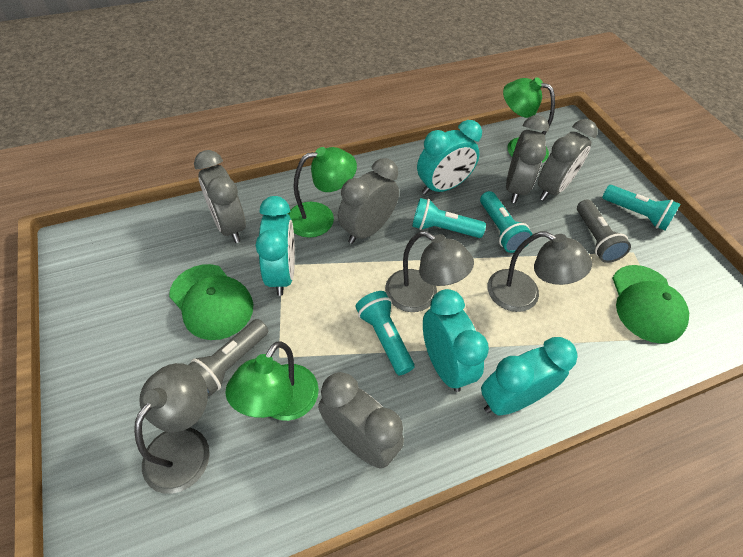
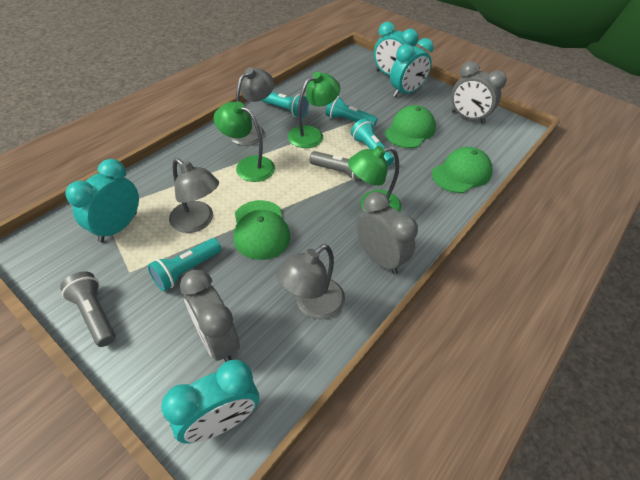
green cap: [169,264,253,340] [612,265,689,344] = 2 -> [233,200,290,260] [385,105,436,148] [432,147,492,193] = 3
grey clock: [194,150,246,243] [318,372,404,469] [338,158,399,244] [506,115,549,203] [538,119,597,201] = 5 -> [180,270,240,362] [356,192,418,274] [451,61,507,124] = 3

